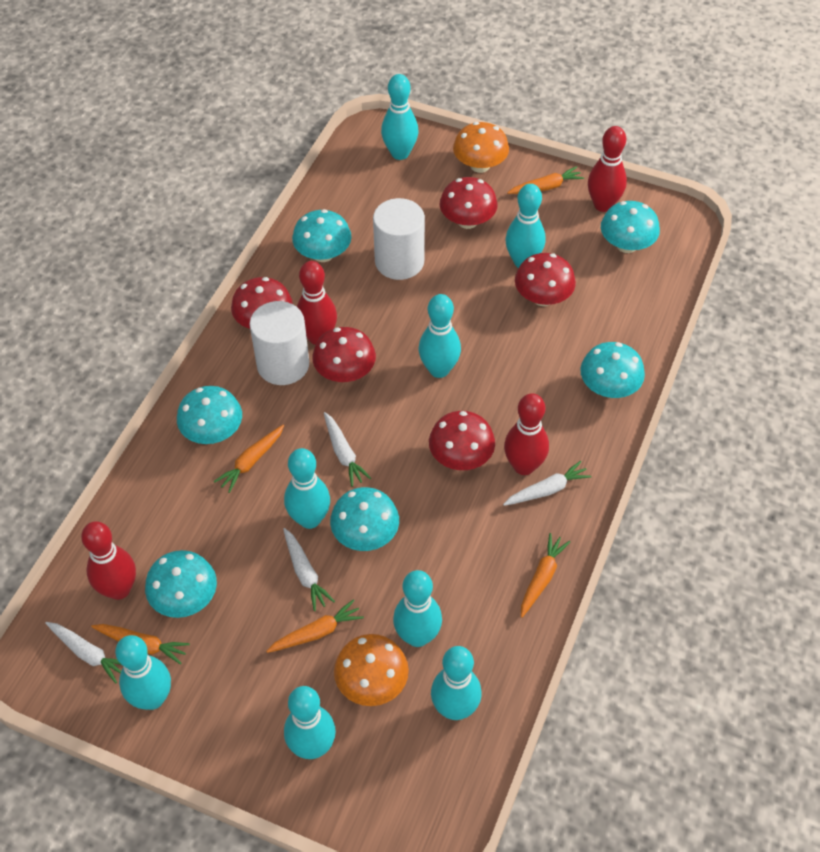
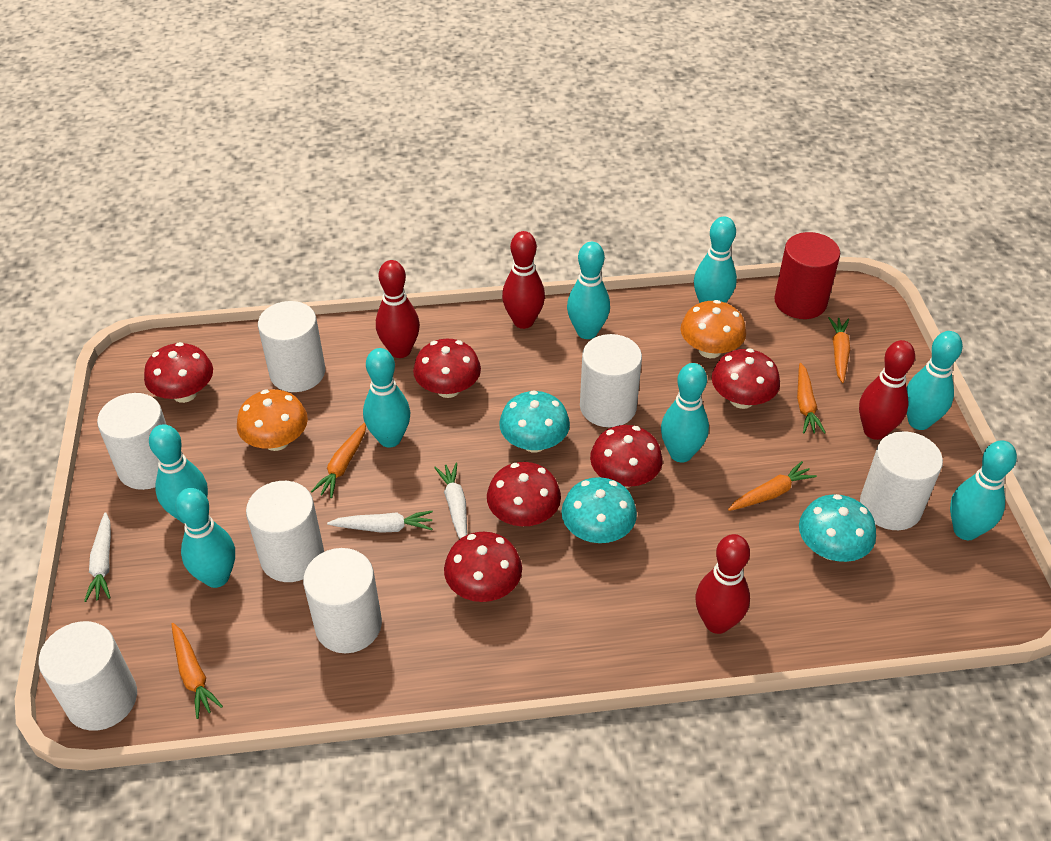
red cylinder: none = 0 -> [774,232,840,319] = 1
red mushroom: [231,277,293,329] [312,327,376,382] [429,411,495,470] [439,177,498,229] [515,253,576,306] = 5 -> [144,342,213,403] [413,339,481,398] [444,532,522,602] [487,462,561,526] [590,425,663,488] [712,348,780,409] = 6
turquoise mushroom: [145,550,217,618] [177,386,242,444] [292,209,352,262] [330,487,399,551] [580,342,645,398] [601,201,660,253] = 6 -> [499,390,570,453] [561,477,637,543] [799,494,876,562] = 3
white carrot: [45,622,121,684] [283,528,335,611] [324,412,371,487] [503,461,592,506] = 4 -> [84,512,111,602] [327,511,433,533] [434,463,467,539] = 3
white cylinder: [250,301,309,385] [373,198,425,280] = 2 -> [38,621,137,731] [97,393,167,490] [246,481,324,582] [258,301,325,392] [303,548,382,653] [580,334,642,427] [860,431,943,530] = 7

